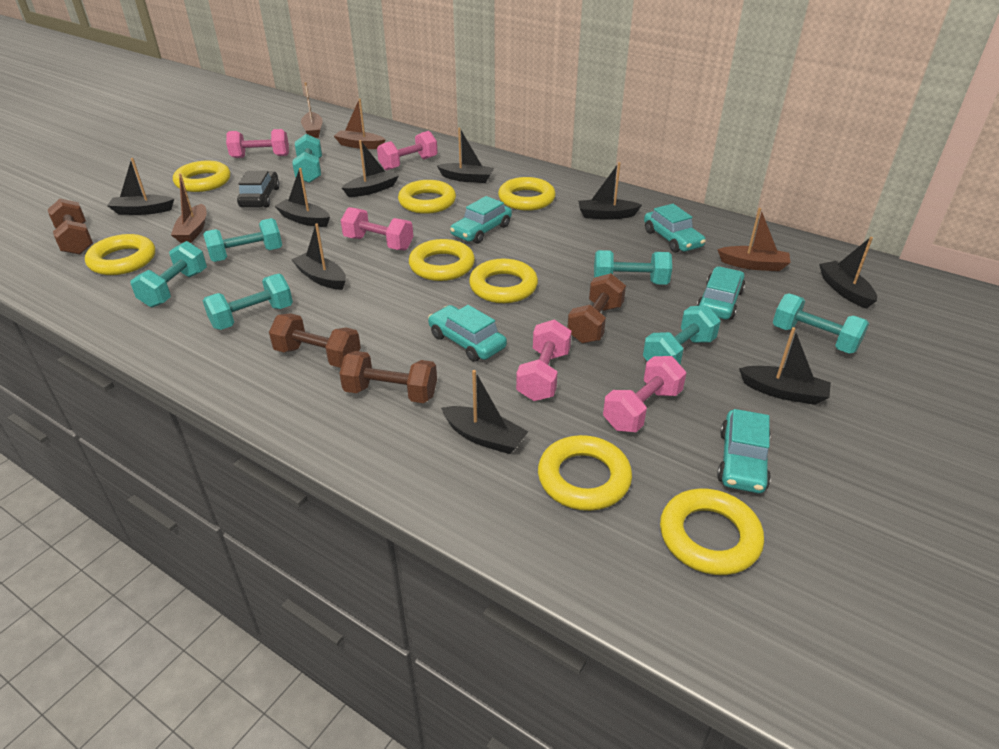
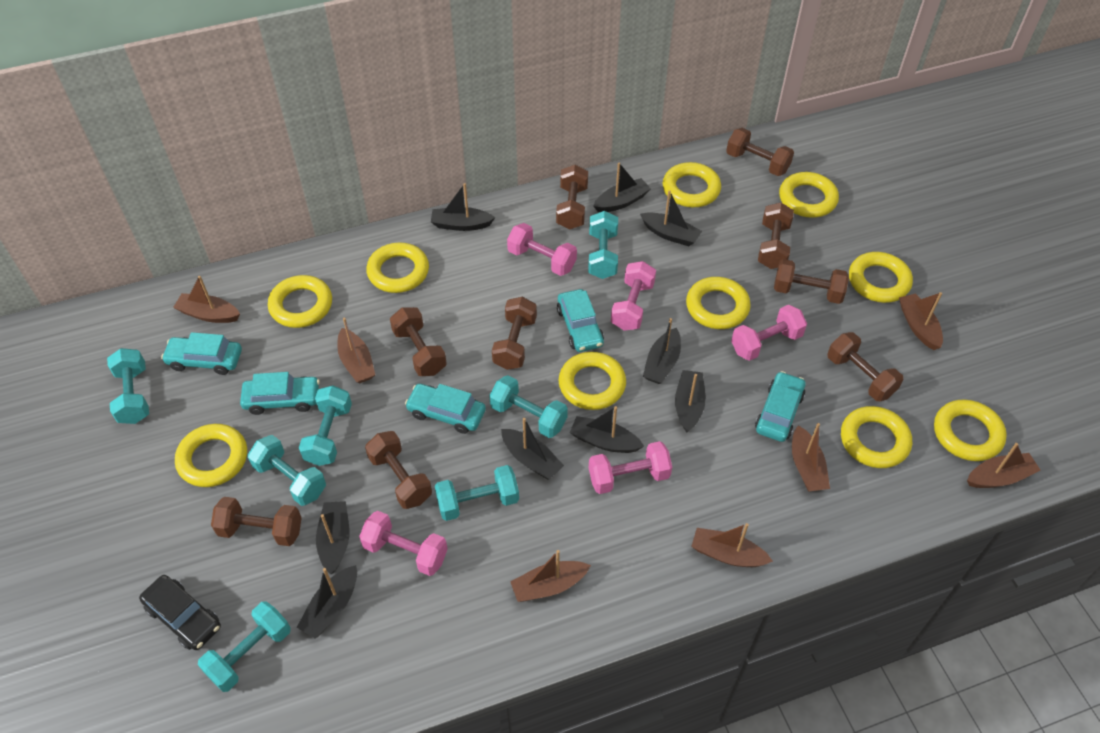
brown boat: [171,173,207,243] [301,82,323,138] [334,99,386,149] [717,208,791,271] = 4 -> [173,276,240,323] [337,318,375,383] [510,550,591,602] [691,523,773,567] [792,423,830,491] [899,292,943,350] [967,443,1041,488] = 7
brown dumbbell: [48,198,93,255] [269,313,361,368] [339,351,437,403] [567,273,626,343] = 4 -> [211,497,302,546] [365,431,432,509] [390,307,447,376] [492,297,537,370] [556,165,588,229] [726,128,794,176] [758,202,794,269] [774,259,849,304] [827,332,903,401] = 9
yellow ring: [85,234,155,275] [173,160,230,192] [398,180,456,214] [409,239,475,281] [469,259,538,303] [498,177,556,211] [538,435,632,511] [660,488,764,575] = 8 -> [175,424,247,487] [268,275,332,328] [366,242,429,293] [558,352,626,410] [663,162,721,207] [686,277,751,329] [779,172,839,218] [841,406,912,468] [849,252,913,303] [934,399,1007,461] = 10

